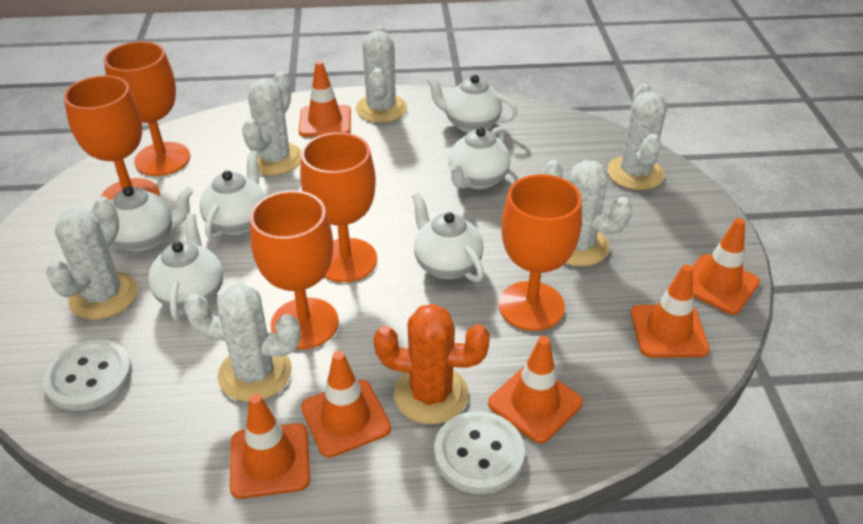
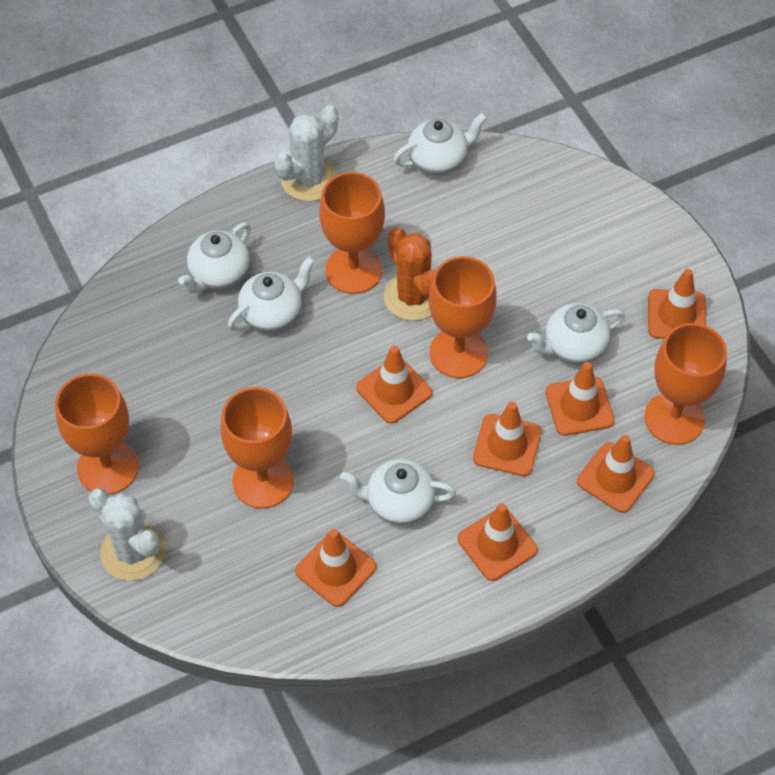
orange traffic cone: [230,394,310,499] [299,61,351,137] [301,351,391,458] [488,336,583,443] [631,264,709,358] [692,218,760,315] = 6 -> [295,529,376,607] [356,345,432,424] [458,503,538,581] [473,402,542,476] [545,362,615,436] [577,435,655,513] [648,269,706,339] = 7
white button: [43,339,132,411] [434,411,525,494] = 2 -> none = 0
white cactus: [46,196,138,320] [184,283,301,402] [242,72,302,176] [356,26,407,123] [542,160,633,267] [607,84,667,190] = 6 -> [88,488,165,581] [274,105,338,201] = 2
white teapot: [89,186,193,252] [148,214,223,320] [199,150,266,240] [412,193,484,282] [426,75,518,133] [449,127,510,189] = 6 -> [178,222,251,293] [228,256,315,332] [340,459,456,525] [393,113,487,176] [527,303,625,365] = 5

